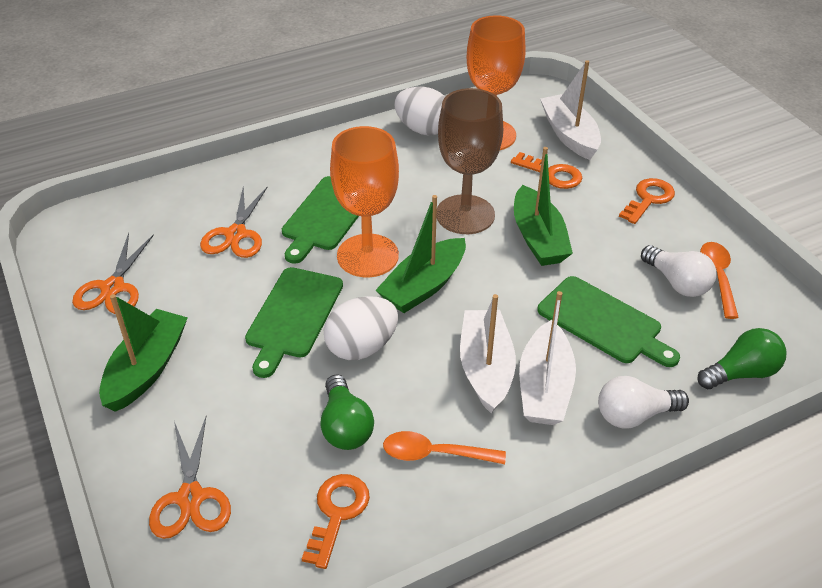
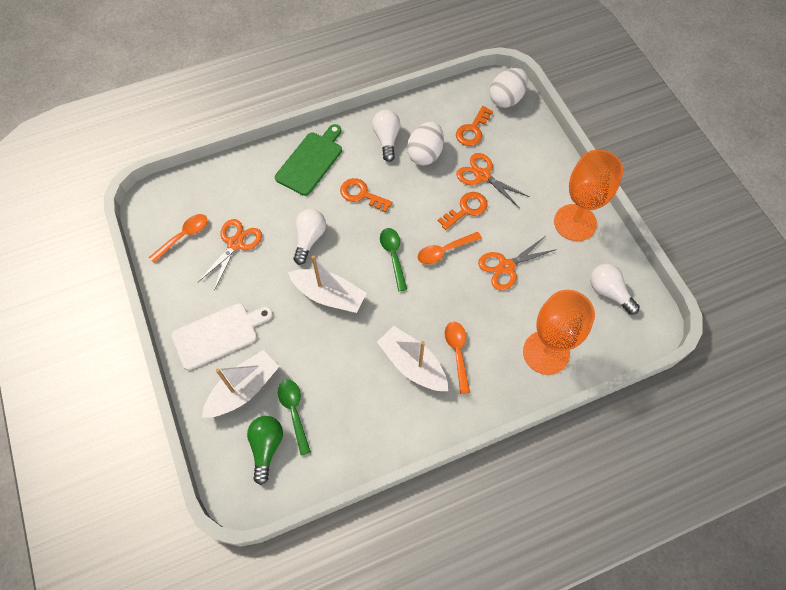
brown goblet: [437,88,503,234] = 1 -> none = 0
green boat: [99,294,188,412] [375,195,466,313] [514,147,573,266] = 3 -> none = 0
green cutting board: [245,267,343,378] [282,176,359,264] [537,276,680,367] = 3 -> [275,124,342,196] = 1
green light bulb: [321,375,374,450] [697,328,787,389] = 2 -> [247,416,283,485] = 1
green spoon: none = 0 -> [278,380,311,455] [380,228,407,291] = 2
orange spoon: [383,431,506,464] [700,242,739,319] = 2 -> [149,214,207,263] [417,232,482,265] [445,322,470,394] = 3
white cutting board: none = 0 -> [172,303,273,370] = 1
white light bulb: [598,376,689,429] [641,245,716,297] = 2 -> [294,209,326,265] [372,110,400,162] [590,264,640,315] = 3

